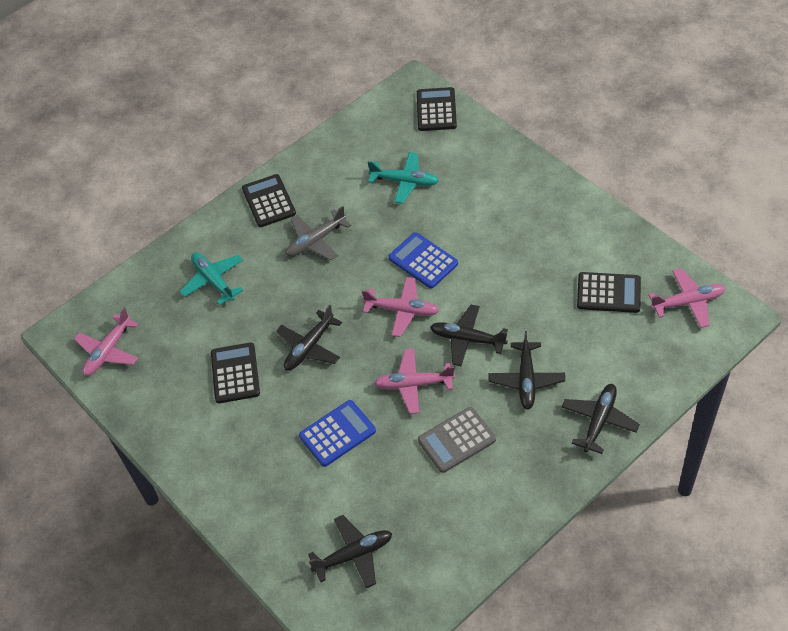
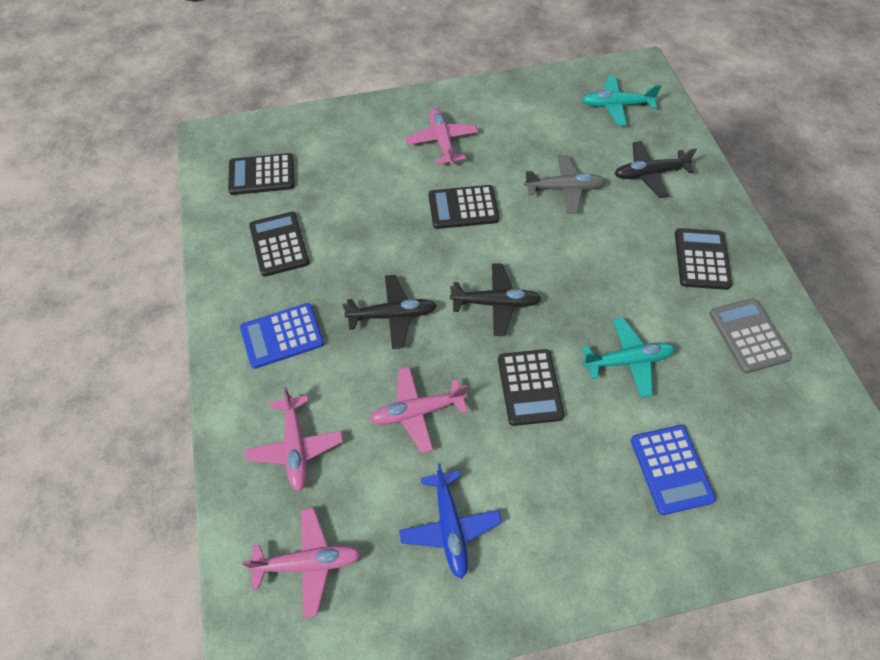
black calculator: [211,342,260,403] [242,174,296,227] [417,87,457,131] [577,272,641,313] = 4 -> [228,153,295,195] [249,212,310,277] [429,185,499,229] [498,349,564,426] [675,228,732,290] = 5
black plane: [276,305,342,371] [308,515,392,589] [430,305,508,366] [489,331,565,410] [562,384,640,454] = 5 -> [342,275,437,349] [450,264,541,336] [615,141,697,198] = 3
blue plane: none = 0 -> [399,463,502,579] = 1

